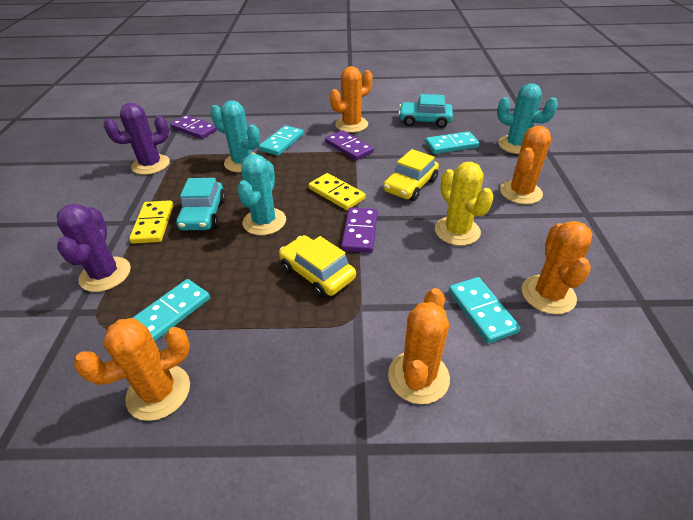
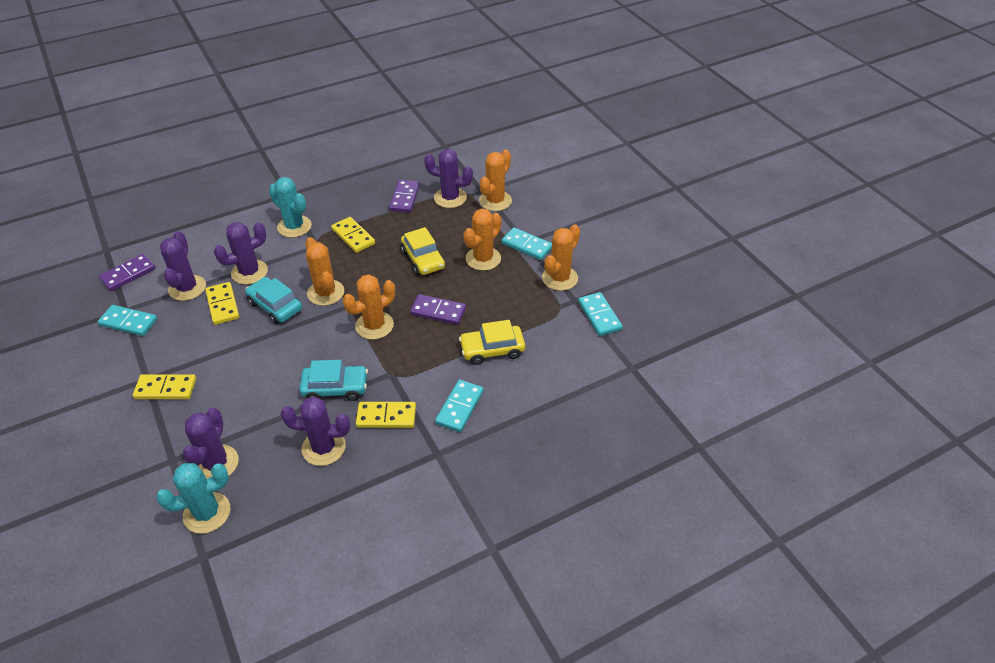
purple cactus: [57,204,131,292] [103,103,170,175] = 2 -> [160,231,206,301] [183,408,239,479] [214,222,268,285] [280,397,350,466] [424,149,473,208] = 5
turquoise cactus: [210,100,260,173] [237,154,286,236] [497,83,558,154] = 3 -> [156,463,230,534] [269,177,312,238] = 2
yellow cactus: [435,162,494,246] = 1 -> none = 0
yellow domino: [129,200,173,244] [309,173,366,210] = 2 -> [133,374,196,399] [205,282,239,325] [331,217,375,253] [356,402,416,428] = 4

